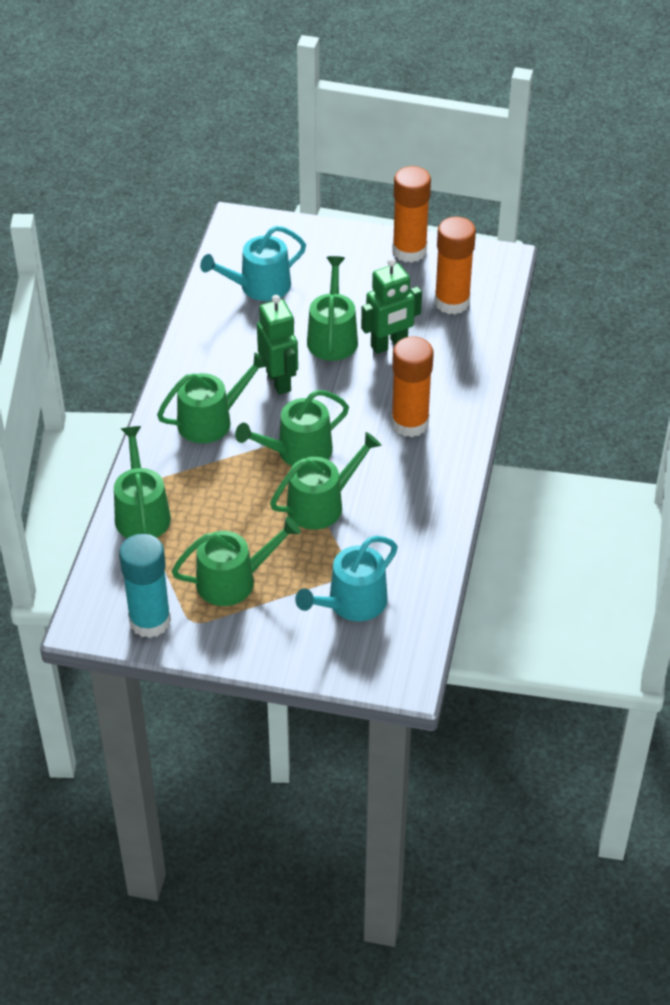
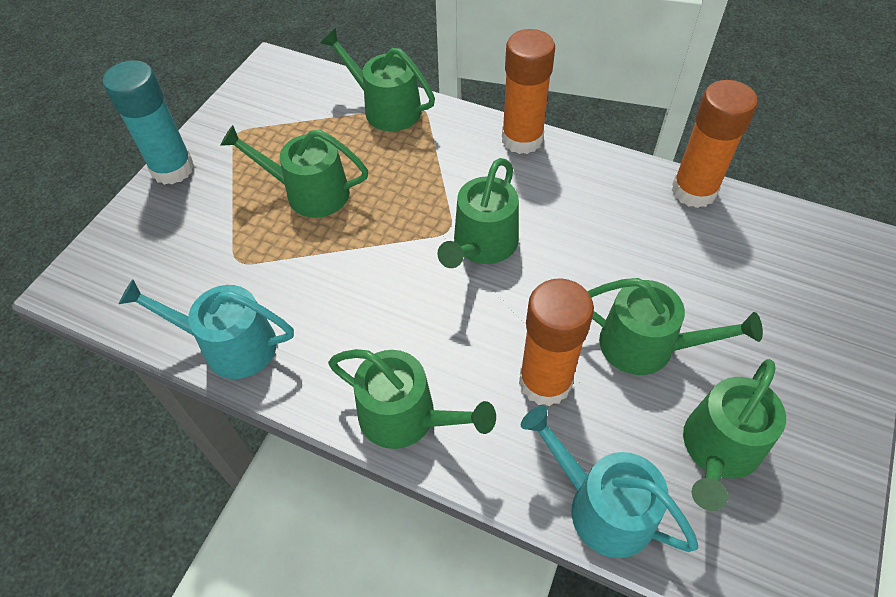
green robot: [257,295,298,395] [361,258,422,354] = 2 -> none = 0

